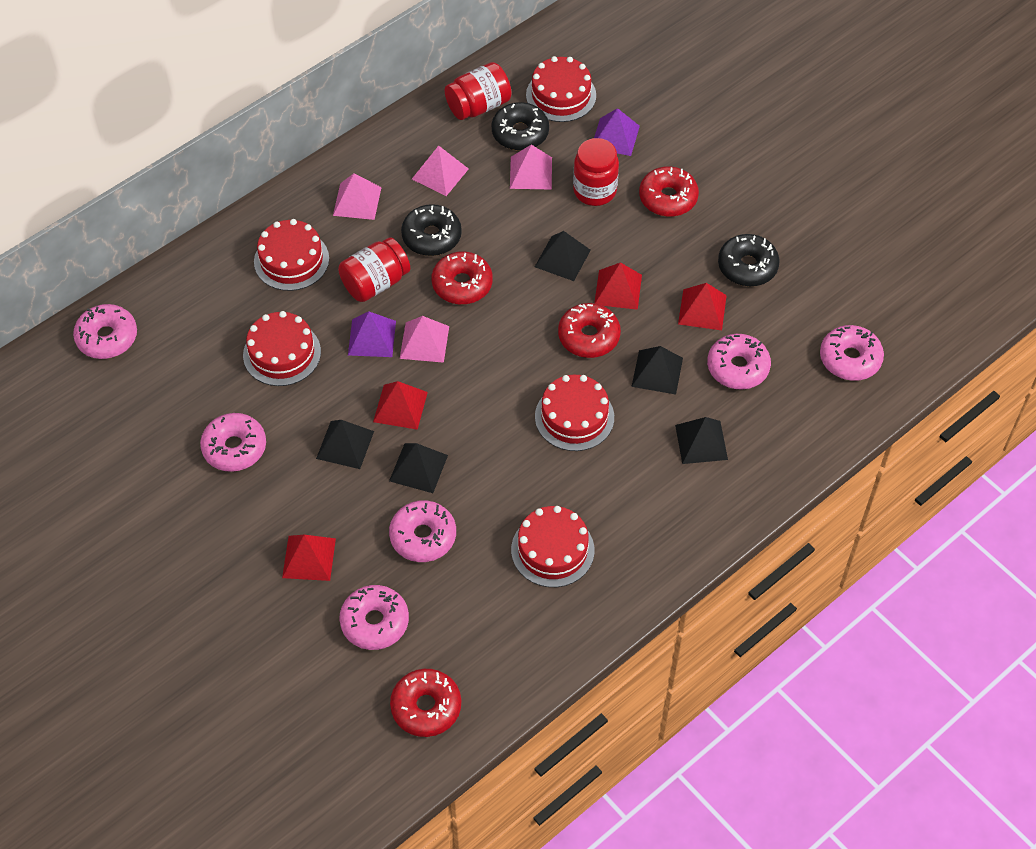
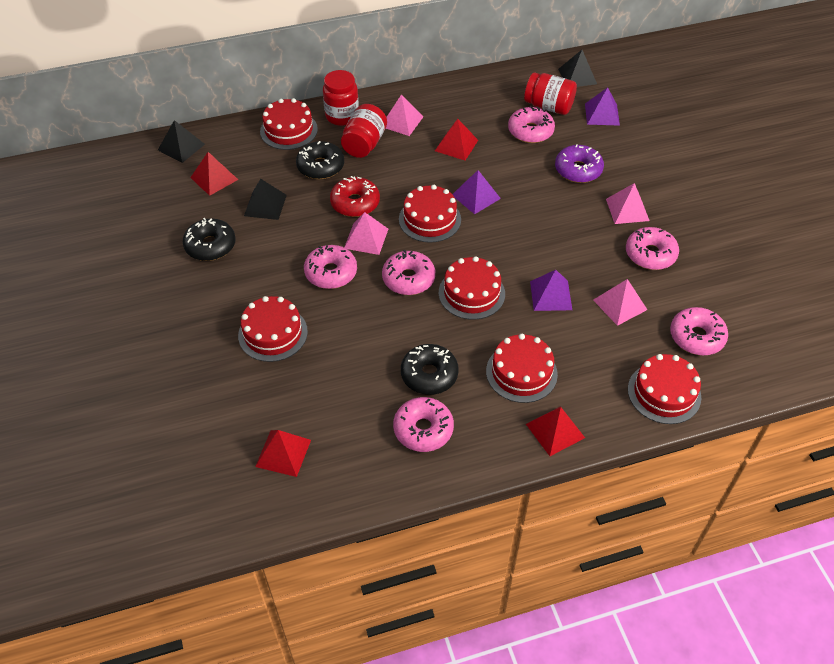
black pyramid: [316,420,374,469] [389,443,448,493] [535,231,591,281] [631,346,683,394] [675,417,728,464] = 5 -> [158,120,205,163] [244,179,287,220] [558,50,597,87] = 3
purple donut: none = 0 -> [555,144,604,183] = 1
purple pyramid: [348,311,396,357] [594,108,640,156] = 2 -> [452,170,501,214] [530,270,572,311] [585,87,620,126] = 3
red cake: [243,311,321,386] [254,219,329,291] [511,506,594,587] [526,56,596,122] [535,375,614,451] = 5 -> [238,296,308,362] [260,98,318,150] [399,185,461,243] [439,256,505,320] [486,334,558,403] [628,354,701,424] = 6
red donut: [390,669,461,737] [432,252,493,304] [558,303,621,358] [639,166,699,217] = 4 -> [330,176,380,217] = 1

